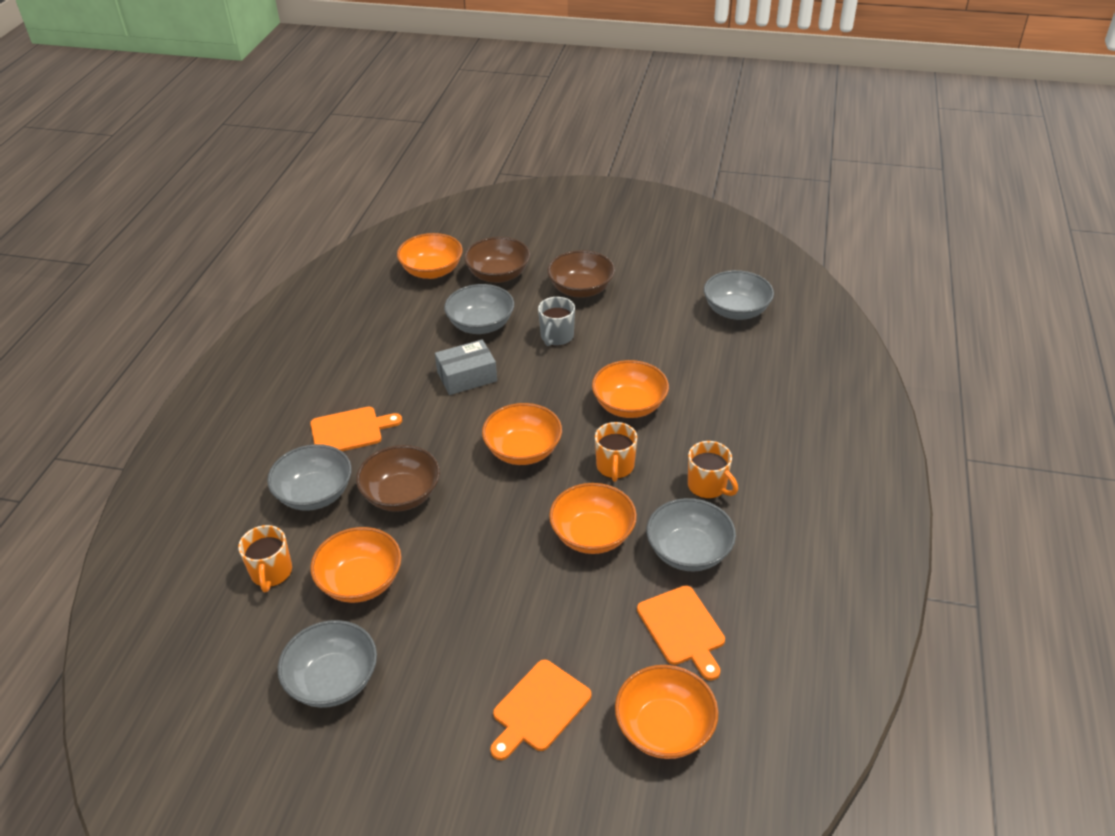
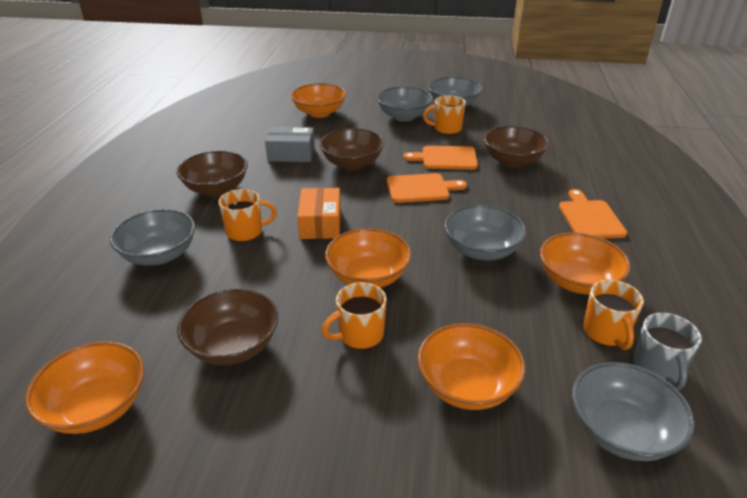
brown bowl: [356,445,440,512] [464,237,530,283] [547,250,615,298] = 3 -> [177,151,248,196] [177,288,278,365] [319,128,384,170] [483,126,549,167] = 4
orange bowl: [310,527,402,603] [397,233,463,279] [482,403,562,465] [549,483,637,554] [592,360,669,418] [615,665,719,759] = 6 -> [25,341,144,434] [291,83,346,118] [325,228,411,288] [418,323,525,410] [540,233,630,295] = 5
orange box: none = 0 -> [297,188,341,239] = 1
orange mug: [238,525,292,592] [595,422,637,482] [688,441,738,499] = 3 -> [218,189,277,242] [322,282,387,350] [423,95,466,135] [583,280,644,350] = 4

